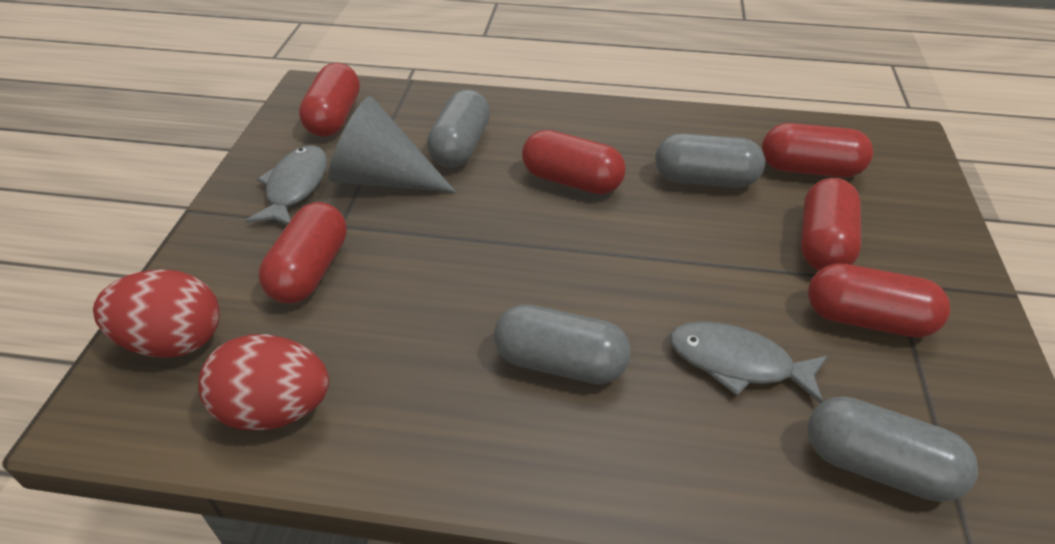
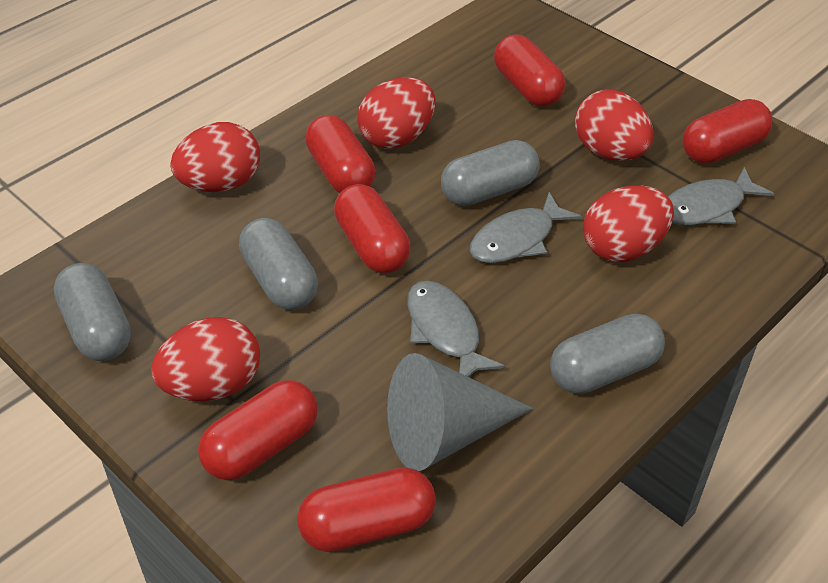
grey fish: [245,145,327,225] [669,321,828,404] = 2 -> [407,281,505,377] [470,192,582,263] [668,167,774,225] = 3
red egg: [93,269,220,358] [198,334,329,430] = 2 -> [151,317,260,401] [170,122,260,192] [357,77,435,149] [575,90,653,161] [583,186,674,262] = 5

